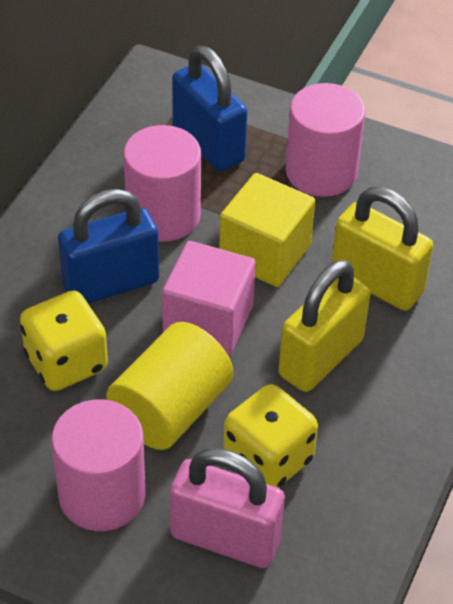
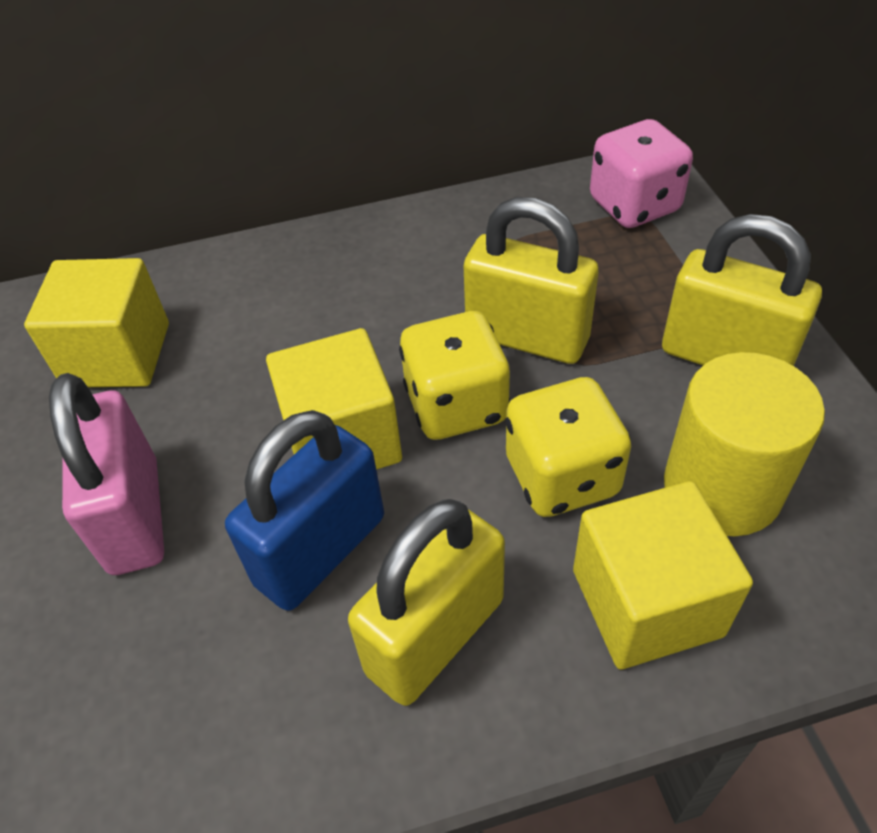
blue padlock: [58,189,159,303] [172,46,247,172] = 2 -> [225,410,384,611] = 1
pink cube: [162,241,256,355] = 1 -> none = 0
pink cylinder: [51,399,146,531] [123,125,201,242] [286,83,365,197] = 3 -> none = 0
pink dice: none = 0 -> [590,119,693,228] = 1
yellow cube: [219,173,315,287] = 1 -> [24,258,169,387] [266,328,402,470] [573,481,753,669] = 3
yellow padlock: [279,260,371,392] [332,187,433,311] = 2 -> [348,499,505,706] [464,197,599,364] [662,214,822,366] = 3

